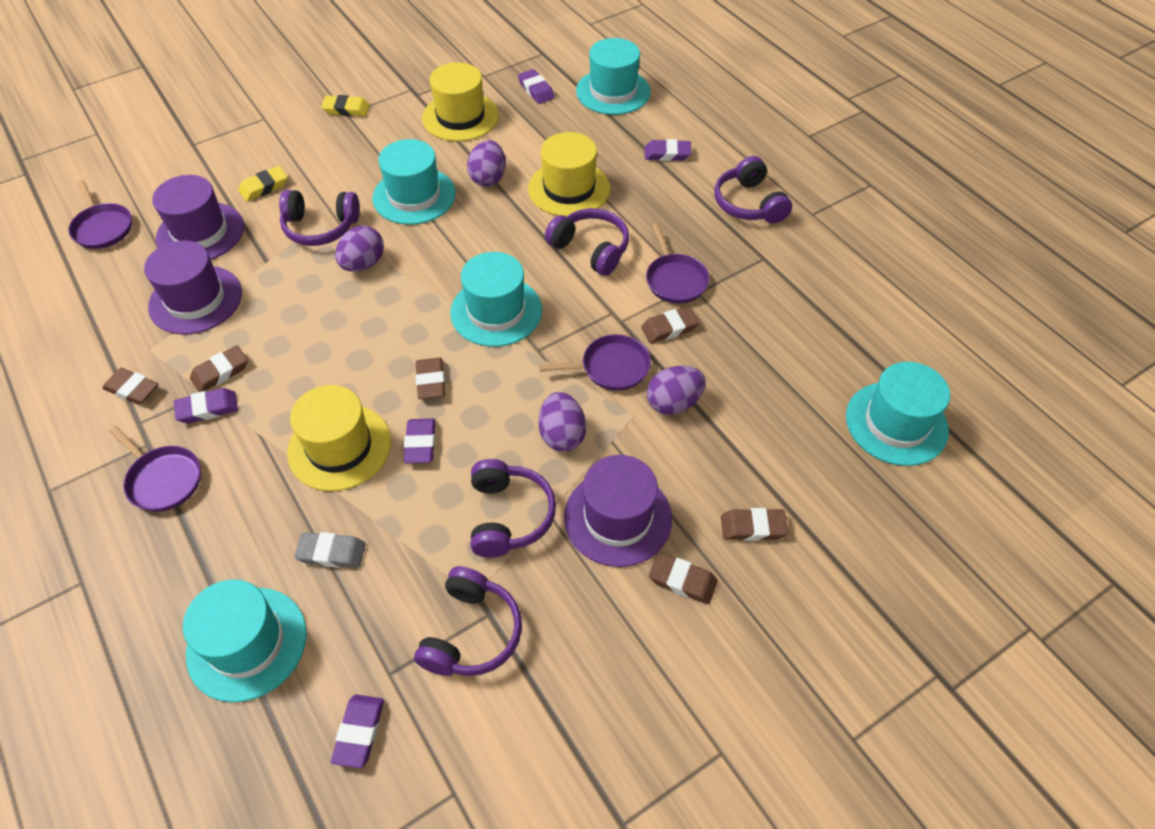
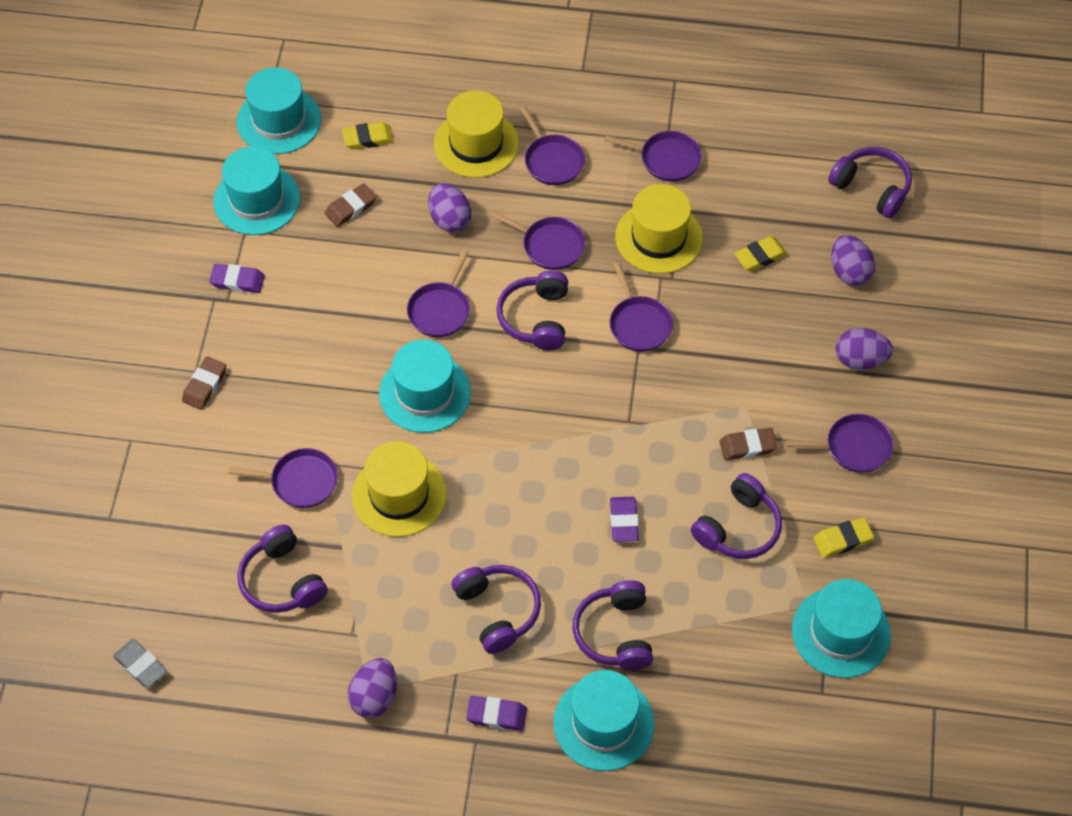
brown eraser: [102,368,158,405] [190,346,248,392] [416,358,445,399] [641,306,700,343] [649,553,718,604] [721,508,788,541] = 6 -> [182,357,226,410] [325,183,376,227] [720,428,777,460] = 3
purple eraser: [174,388,238,423] [331,695,384,768] [404,418,436,464] [518,69,555,104] [645,139,691,161] = 5 -> [209,264,265,293] [466,696,527,731] [610,497,639,542] = 3
purple hat: [144,240,242,335] [152,175,244,260] [564,455,672,567] = 3 -> none = 0
purple headphones: [279,190,360,246] [414,566,522,676] [471,459,556,558] [545,208,629,276] [714,156,792,224] = 5 -> [237,524,328,613] [452,565,541,654] [497,271,568,351] [572,580,653,670] [691,473,782,559] [828,147,912,218] = 6
purple pan: [68,180,132,249] [109,426,201,512] [539,334,651,391] [646,224,710,303] = 4 -> [228,448,338,508] [407,250,470,337] [490,211,585,270] [520,107,585,185] [604,131,702,181] [609,263,673,352] [785,414,893,473] = 7
yellow eraser: [238,166,288,202] [321,95,370,116] = 2 -> [342,122,394,150] [734,236,787,271] [814,518,874,558] = 3

